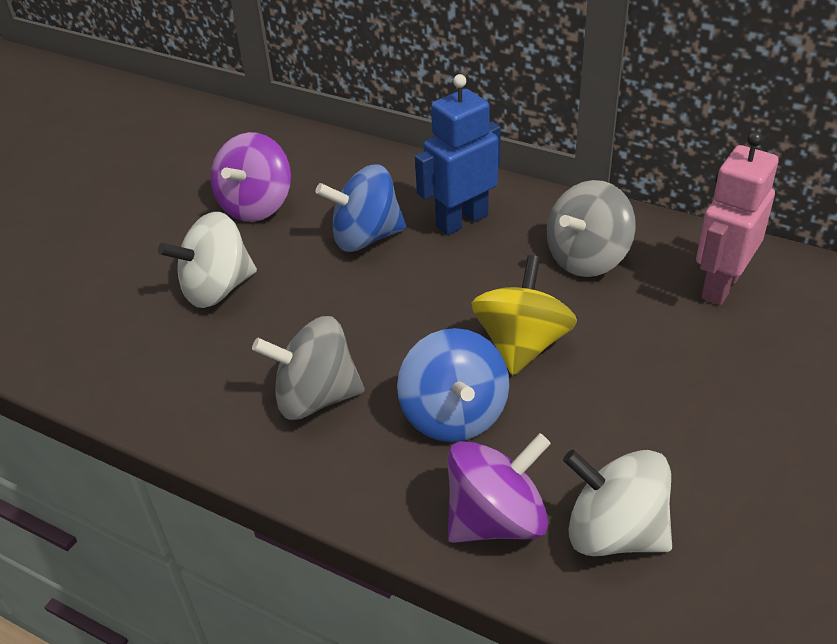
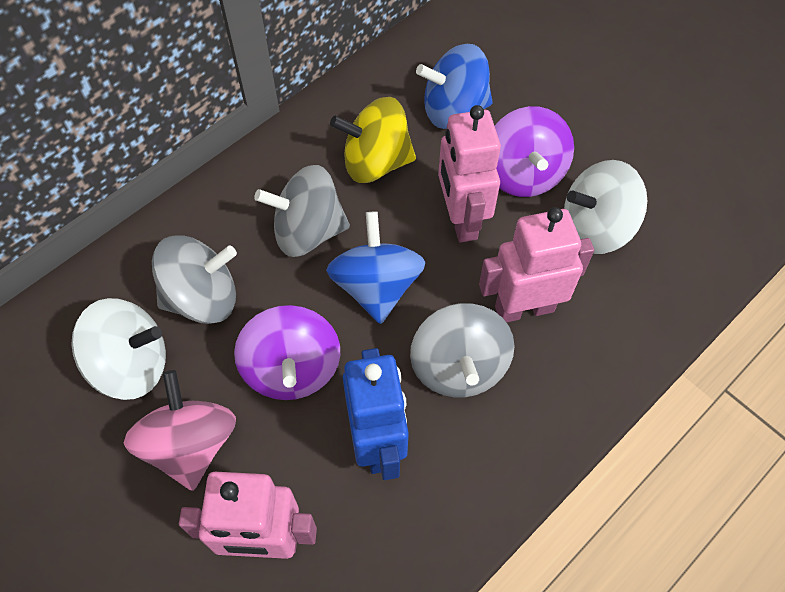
grey spinning top: [252,316,364,420] [547,180,636,277] = 2 -> [152,235,237,324] [254,165,350,257] [410,303,515,397] = 3
pink robot: [696,131,779,305] = 1 -> [179,472,317,559] [438,105,501,242] [479,207,594,323] = 3
pink spinning top: none = 0 -> [124,370,236,491] = 1

